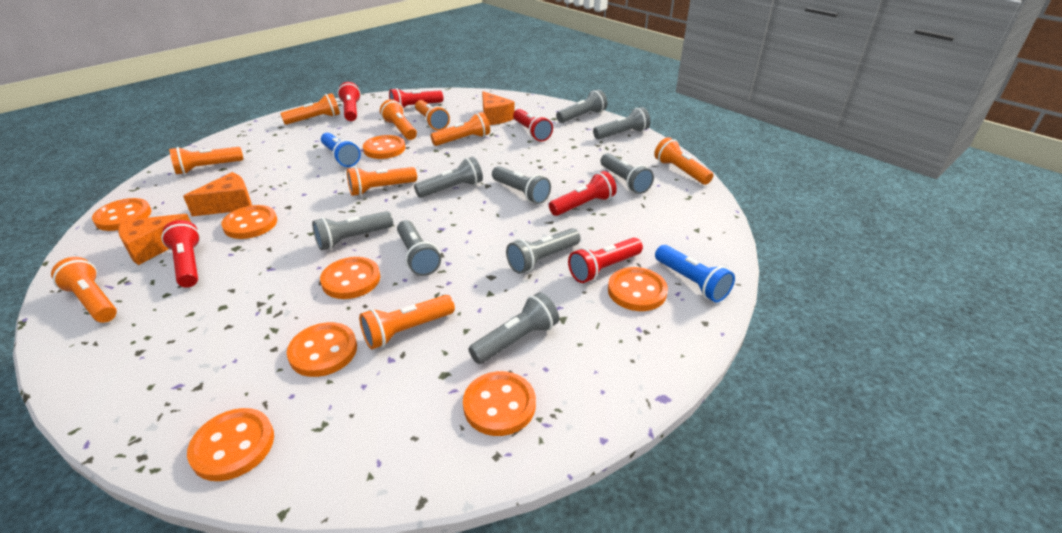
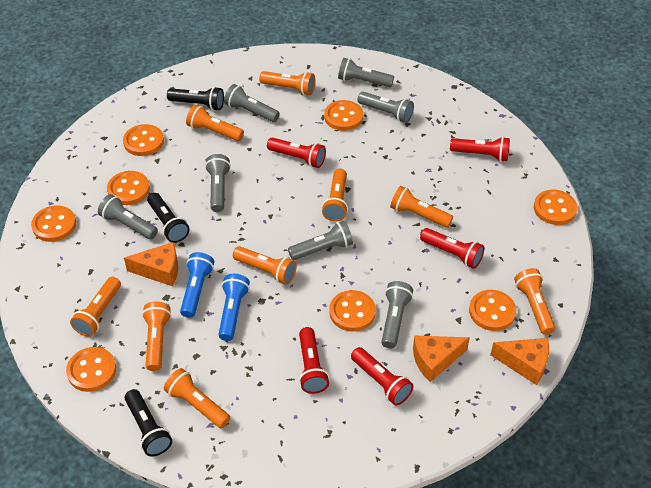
black flashlight: none = 0 -> [125,389,172,457] [147,193,190,243] [167,87,224,111] = 3
grey flashlight: [312,211,393,250] [397,220,441,276] [414,157,483,198] [468,292,559,364] [492,166,551,204] [506,228,581,274] [556,90,608,123] [593,107,651,139] [600,153,654,194] = 9 -> [98,194,158,240] [205,154,231,212] [224,84,280,122] [288,221,353,260] [338,58,394,87] [358,92,414,123] [381,281,413,348] = 7
red flashlight: [161,220,200,288] [338,82,361,121] [389,88,443,108] [513,109,553,142] [549,171,617,216] [568,238,643,283] = 6 -> [267,137,326,168] [299,327,329,394] [351,347,413,405] [420,228,484,269] [450,137,510,162] = 5

